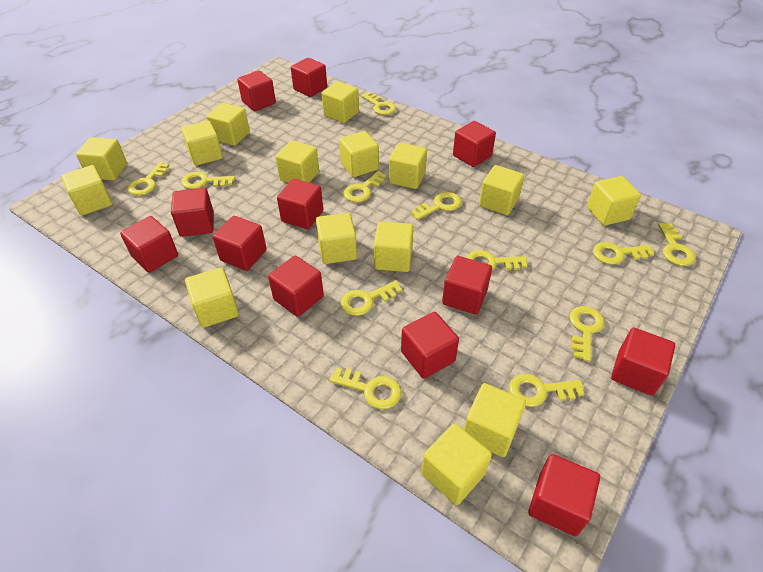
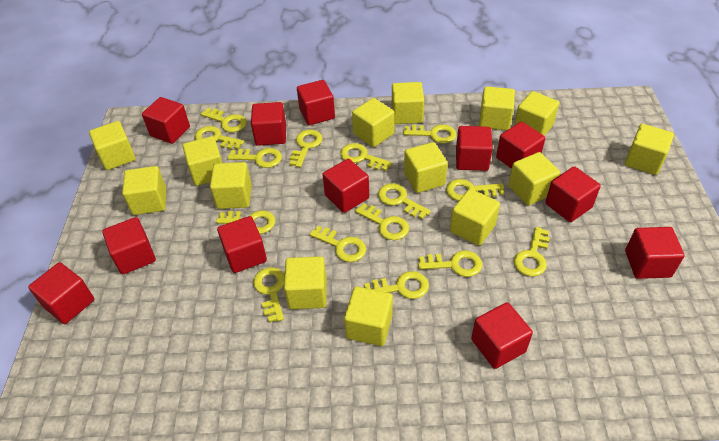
yellow cube: [61,165,112,216] [76,137,127,180] [181,121,223,166] [185,267,239,328] [207,103,250,146] [276,140,319,183] [316,213,357,264] [322,81,359,123] [339,131,379,177] [374,221,413,272] [389,142,427,189] [421,423,492,505] [464,383,526,457] [479,165,524,215] [587,176,641,226] = 15 -> [89,121,136,170] [122,166,166,215] [183,136,222,186] [210,162,252,209] [284,256,327,309] [344,286,393,346] [352,98,395,147] [392,82,424,124] [404,142,448,193] [450,189,500,246] [479,86,515,130] [508,152,560,206] [514,91,559,136] [625,124,674,175] = 14
yellow key: [128,162,169,196] [181,172,235,189] [329,368,401,409] [341,280,402,316] [344,171,386,202] [361,92,396,115] [411,192,462,220] [466,250,527,270] [509,374,584,407] [570,306,604,362] [593,242,655,265] [658,223,695,266] = 12 -> [195,126,244,149] [201,108,247,132] [216,210,275,234] [228,148,282,168] [253,267,285,323] [289,130,322,168] [310,226,366,262] [340,143,392,171] [355,203,409,240] [364,271,429,299] [378,183,431,219] [403,125,457,143] [418,250,482,277] [446,179,504,201] [514,227,550,277] = 15

